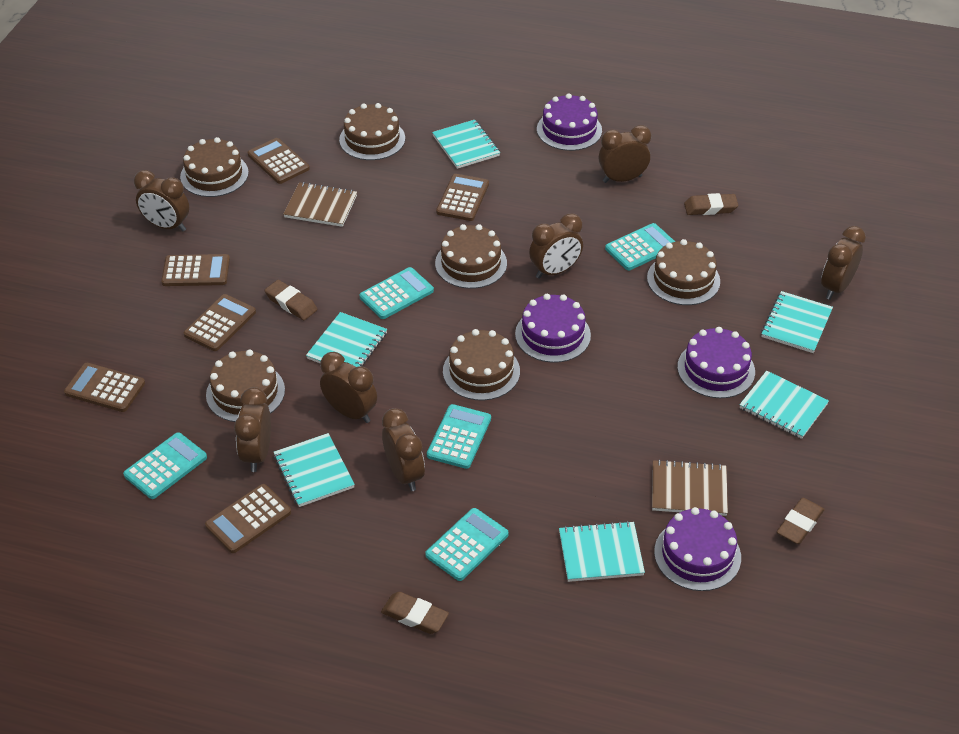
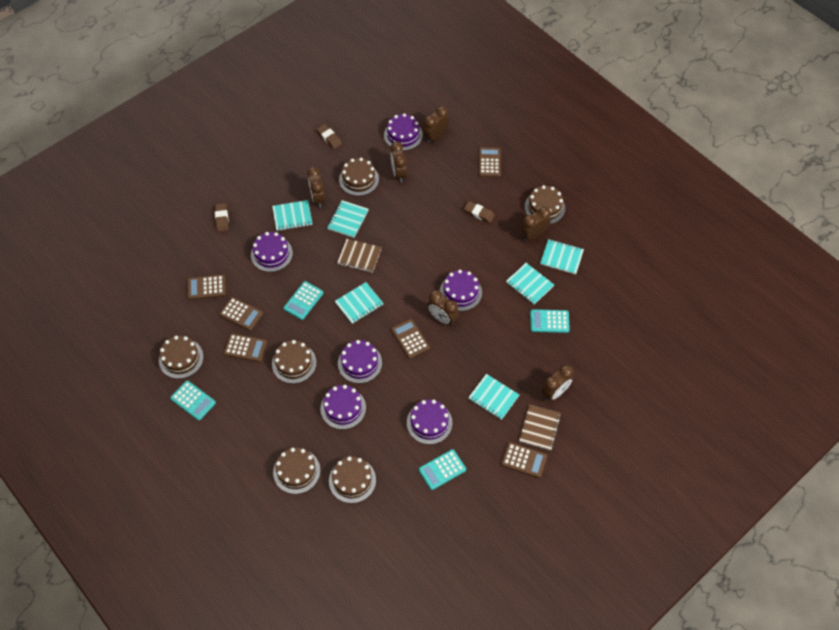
brown clock: [134,170,189,231] [234,387,271,472] [320,352,377,423] [382,408,425,491] [529,213,583,279] [599,125,651,183] [821,226,866,300] = 7 -> [307,167,325,208] [390,142,407,183] [423,106,449,143] [427,290,459,326] [521,206,551,241] [542,365,574,401] = 6
brown eraser: [265,280,317,320] [381,592,449,634] [684,193,738,215] [777,498,825,544] = 4 -> [215,203,229,232] [316,124,342,149] [464,201,495,223] = 3
purple cake: [515,294,591,363] [537,93,602,151] [654,507,741,591] [677,327,755,398] = 4 -> [251,232,293,272] [321,385,366,429] [338,340,382,383] [384,113,423,151] [407,399,452,444] [440,270,482,311] = 6
turquoise calculator: [123,432,207,499] [359,267,434,319] [425,508,509,581] [427,404,491,469] [605,223,675,270] = 5 -> [170,380,216,421] [283,281,324,320] [419,449,466,490] [530,309,570,333] = 4

